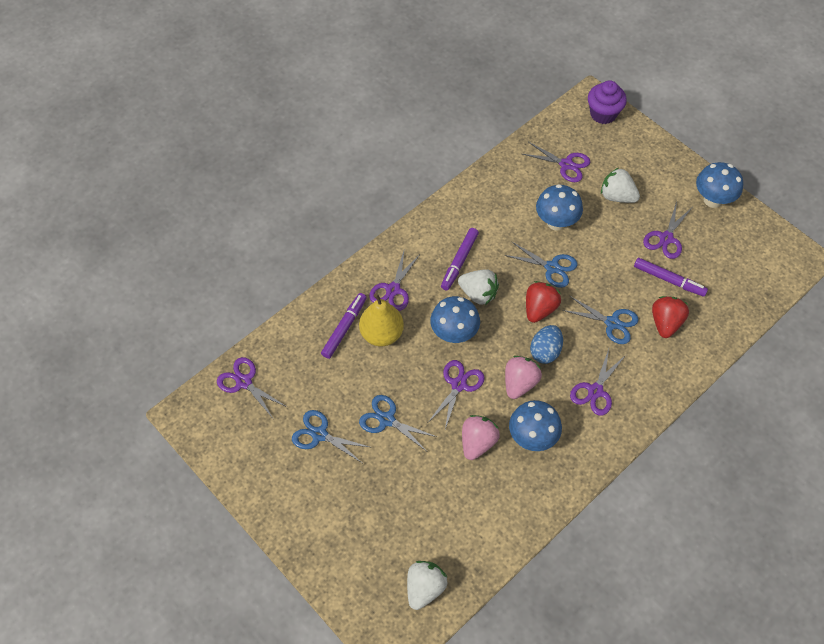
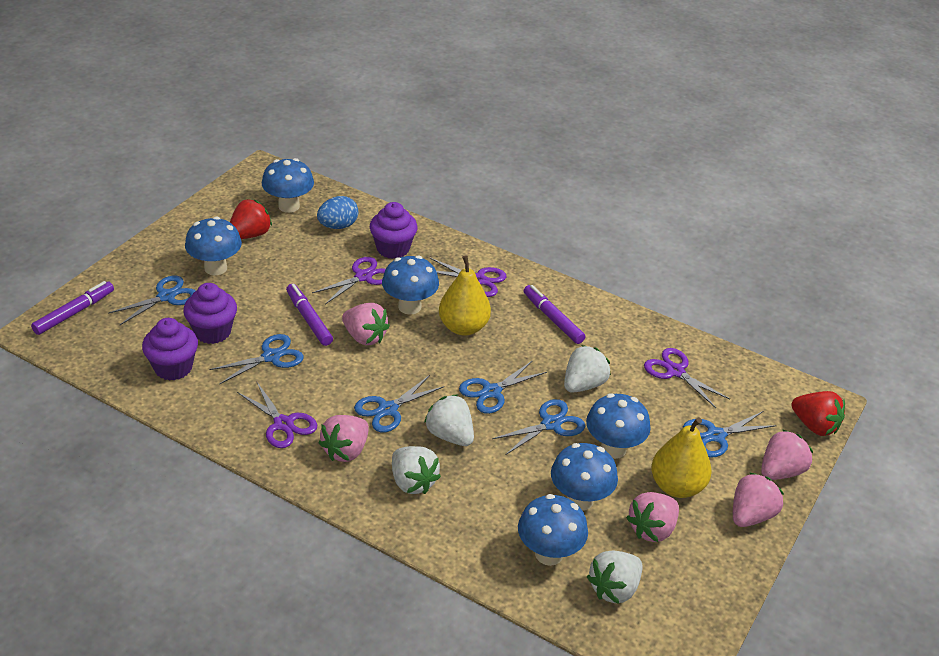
blue mushroom: [430,296,480,343] [509,400,562,451] [536,184,583,230] [696,162,743,208] = 4 -> [185,217,242,275] [262,158,314,213] [382,256,439,315] [518,494,588,566] [551,443,618,511] [586,393,651,459] = 6
blue scissors: [292,410,370,463] [359,395,437,451] [504,242,578,288] [563,296,639,344] = 4 -> [108,276,196,325] [209,334,304,384] [354,375,444,432] [459,360,547,414] [492,399,585,455] [683,411,777,457] = 6
pink strawberry: [462,415,500,460] [505,356,542,399] = 2 -> [319,415,369,462] [342,303,390,345] [626,492,679,542] [733,472,784,527] [761,429,813,480] = 5
purple cupcake: [588,80,627,124] = 1 -> [142,318,198,381] [183,283,237,344] [370,202,418,259] = 3
purple scissors: [217,357,287,418] [369,248,421,311] [428,360,485,429] [523,142,590,182] [570,349,626,416] [643,201,692,259] = 6 -> [237,382,317,448] [312,257,386,304] [430,258,507,297] [644,348,730,408] = 4
white strawberry: [407,561,448,610] [458,269,499,305] [601,168,640,203] = 3 -> [392,446,441,494] [424,395,474,446] [564,345,611,393] [587,551,642,604] = 4
yellow pear: [359,293,404,346] = 1 -> [439,255,491,335] [651,417,712,498] = 2

